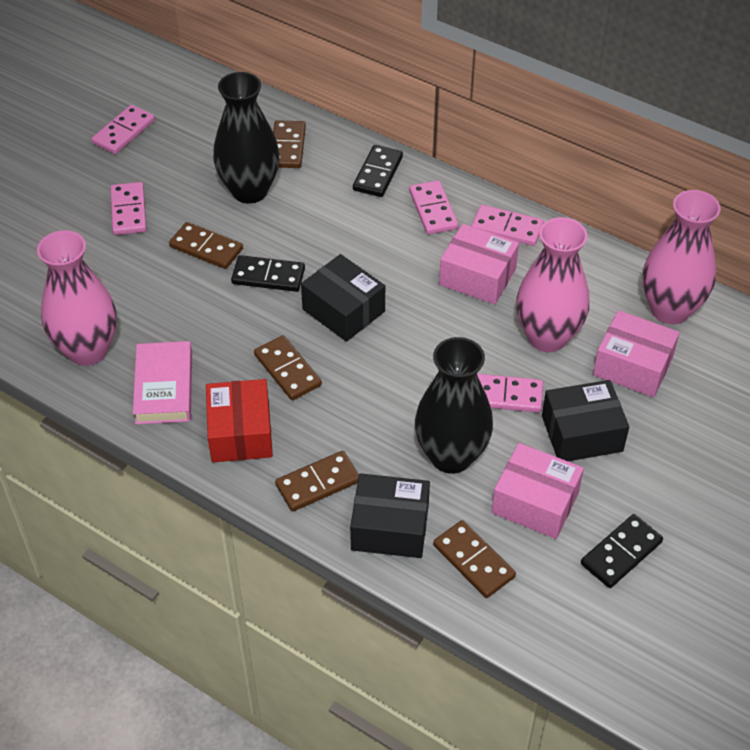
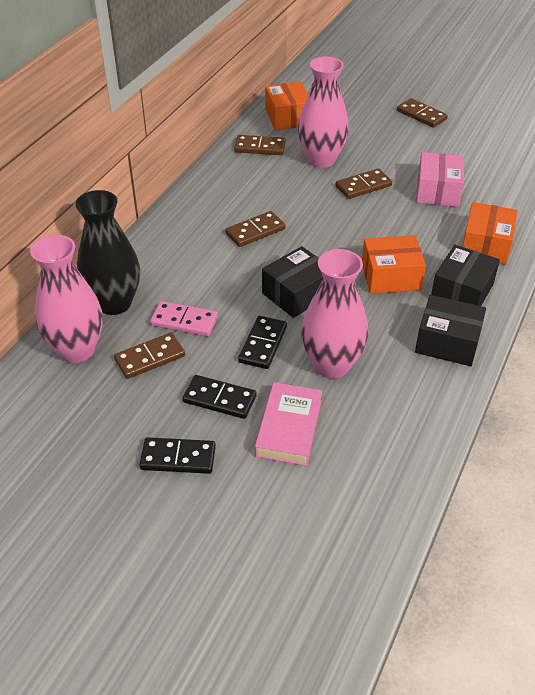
black vase: [213,72,280,203] [415,337,493,474] = 2 -> [75,190,140,315] = 1
orange box: none = 0 -> [265,82,308,130] [362,235,426,294] [462,202,518,265] = 3
pink box: [439,224,519,304] [492,443,584,539] [593,310,680,397] = 3 -> [416,152,464,207] = 1
pink domino: [91,105,155,154] [110,182,147,235] [409,180,458,234] [471,205,544,246] [477,374,543,413] = 5 -> [150,301,218,336] = 1
red box: [206,379,273,462] = 1 -> none = 0

